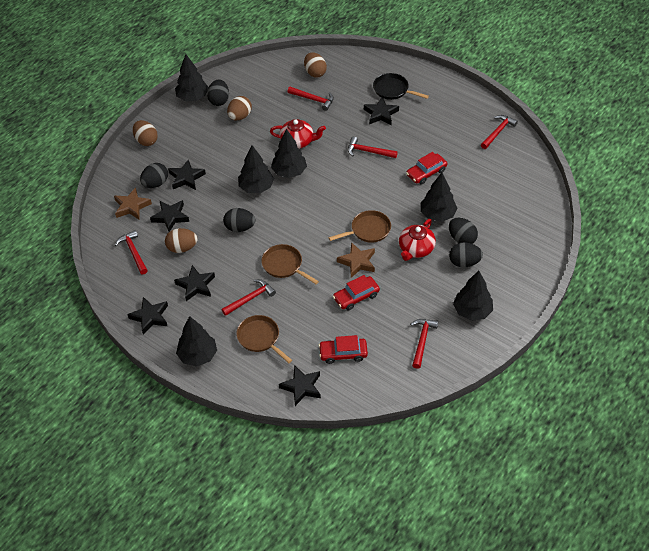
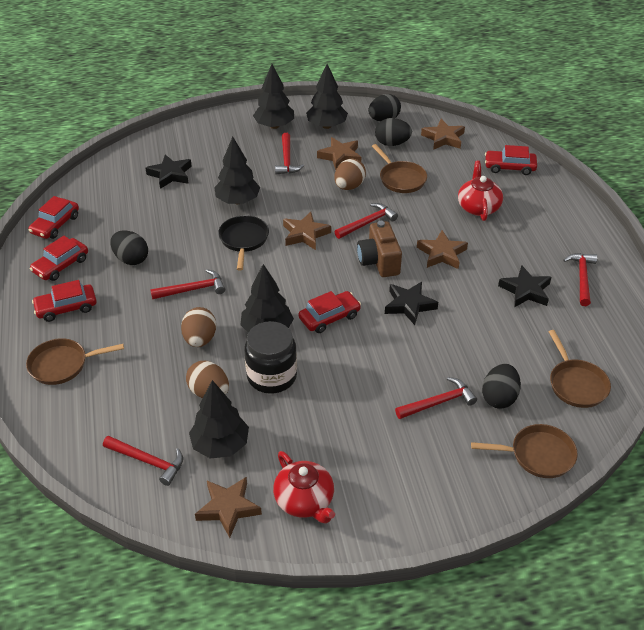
black egg: [140,163,168,188] [207,79,229,106] [223,208,255,232] [449,218,478,244] [449,243,483,267] = 5 -> [110,230,148,265] [368,94,401,121] [375,118,412,146] [482,364,521,409] = 4
black jar: none = 0 -> [244,321,297,394] = 1
black star: [127,297,168,334] [150,200,189,232] [168,160,206,190] [174,265,215,301] [279,365,321,406] [364,97,399,125] = 6 -> [145,154,192,189] [385,282,438,325] [498,265,551,307] = 3
black tree: [175,54,209,101] [176,316,217,367] [238,145,274,193] [271,129,307,178] [421,173,458,222] [453,271,493,321] = 6 -> [189,380,249,458] [214,136,260,204] [240,264,294,333] [253,64,294,129] [306,64,348,129] = 5
brown camera: none = 0 -> [357,221,402,277] = 1
brown egg: [133,120,158,146] [165,228,198,253] [227,96,252,120] [304,52,327,78] = 4 -> [181,307,216,347] [186,361,229,398] [334,159,366,190] = 3
brown pan: [236,315,292,363] [261,244,319,284] [329,210,391,243] = 3 -> [26,338,124,385] [372,144,427,193] [471,424,578,478] [549,330,611,408] = 4
brown star: [114,188,152,220] [337,242,375,278] = 2 -> [195,477,262,538] [283,212,331,250] [317,137,361,170] [417,230,468,269] [421,119,465,150] = 5
red car: [319,335,368,364] [333,275,380,310] [406,152,447,184] = 3 -> [29,196,79,239] [30,236,88,281] [32,280,97,322] [299,291,361,333] [485,145,537,175] = 5

